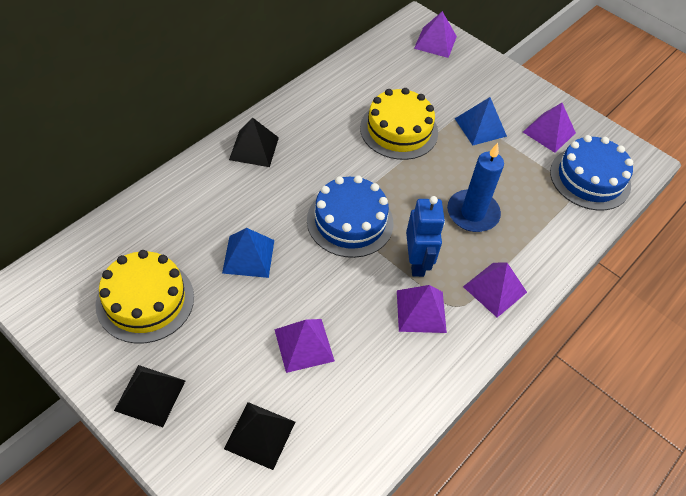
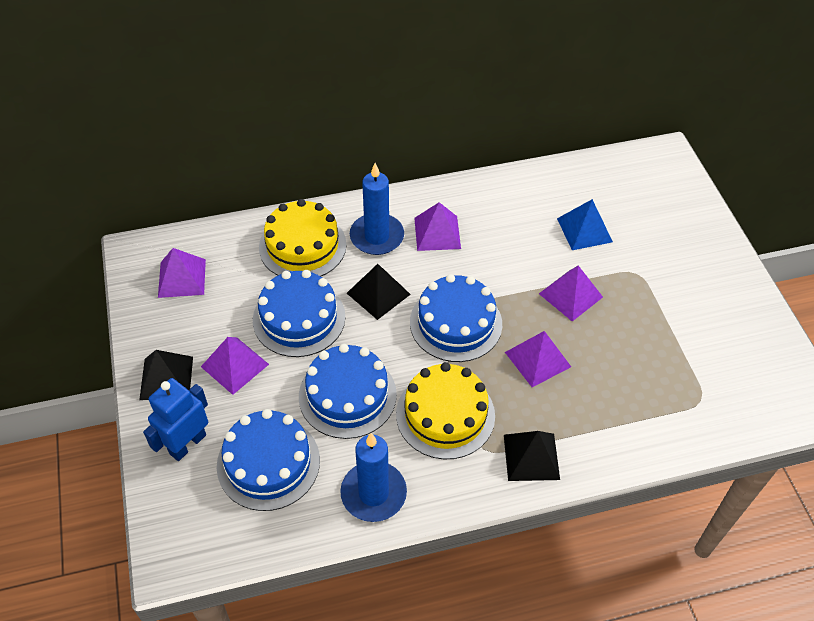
blue cake: [307,175,394,258] [550,135,633,211] = 2 -> [217,409,320,511] [253,270,345,357] [299,344,397,439] [410,274,502,362] = 4
blue candle: [447,143,504,232] = 1 -> [340,433,407,522] [350,163,404,255] = 2
blue pyramid: [222,228,274,278] [455,97,507,145] = 2 -> [557,199,613,250] = 1

